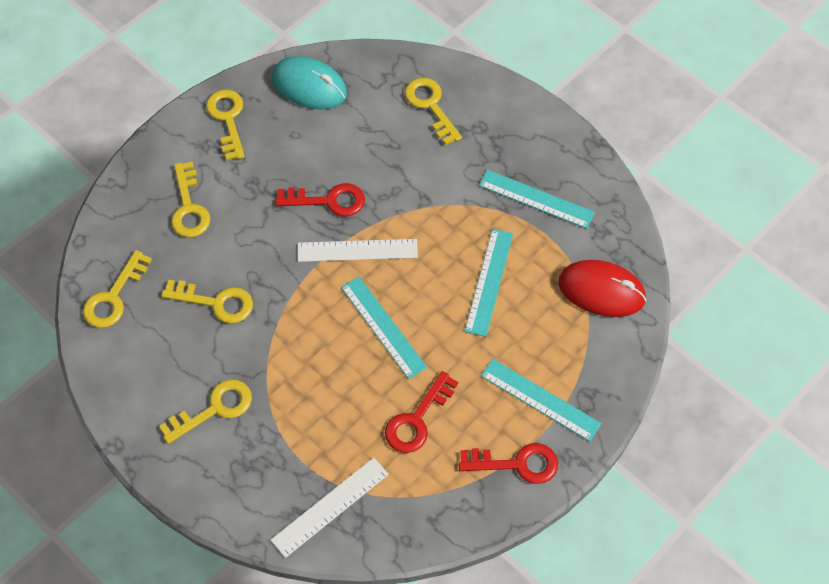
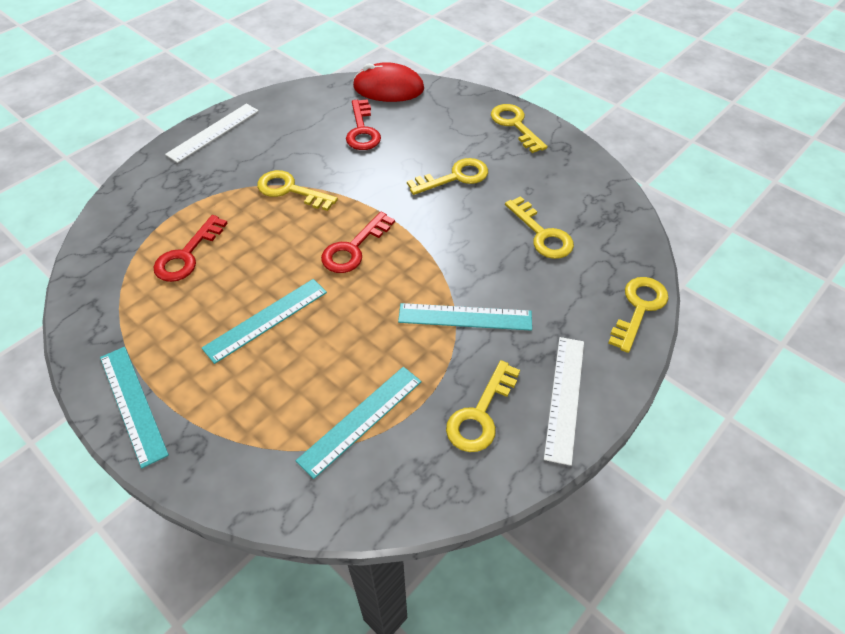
turquoise mouse: [272,56,347,109] = 1 -> none = 0

